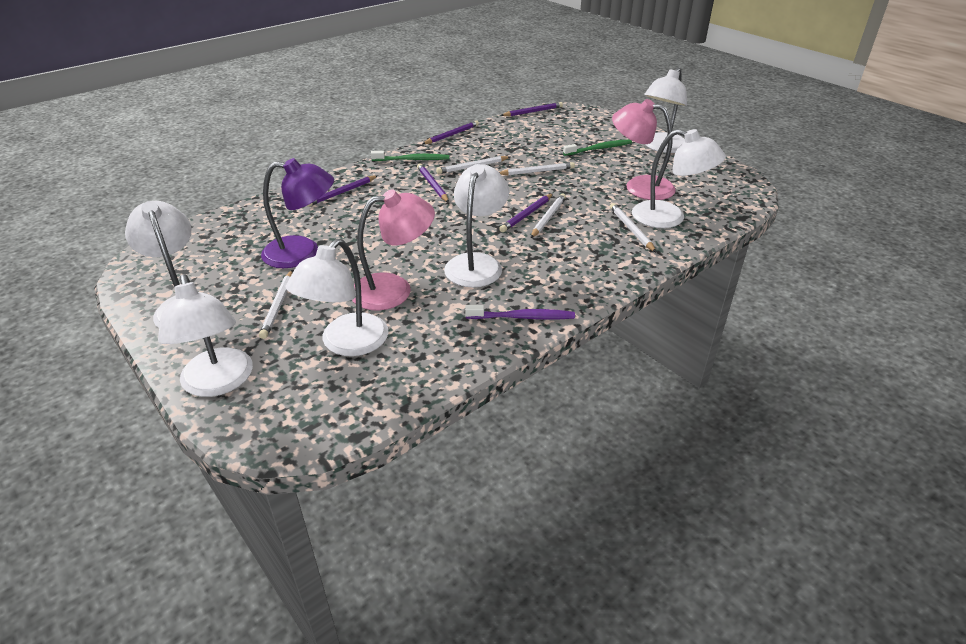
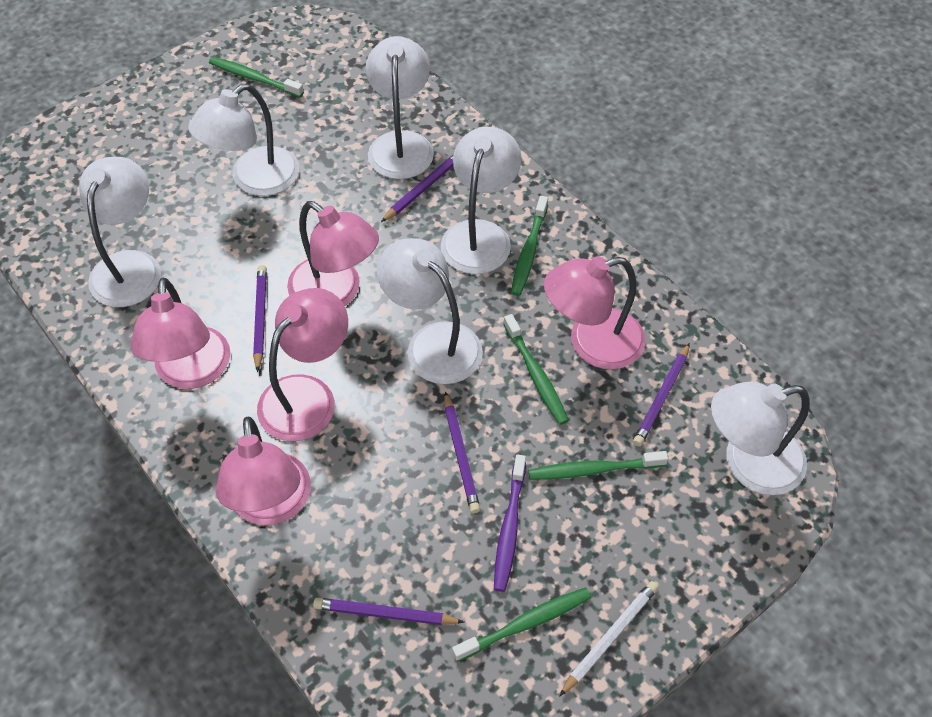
green toothbrush: [371,151,449,161] [563,139,632,156] = 2 -> [209,57,304,97] [452,588,591,662] [503,314,569,425] [511,196,548,296] [528,451,668,480] = 5
pink lamp: [352,189,435,311] [612,99,676,200] = 2 -> [131,278,230,389] [216,417,311,525] [257,288,348,441] [287,201,379,306] [544,256,646,369] = 5
purple lamp: [261,158,334,268] = 1 -> none = 0
white pencil: [259,270,292,339] [436,156,510,174] [499,162,575,175] [531,194,566,238] [610,203,656,252] = 5 -> [559,581,659,697] = 1

